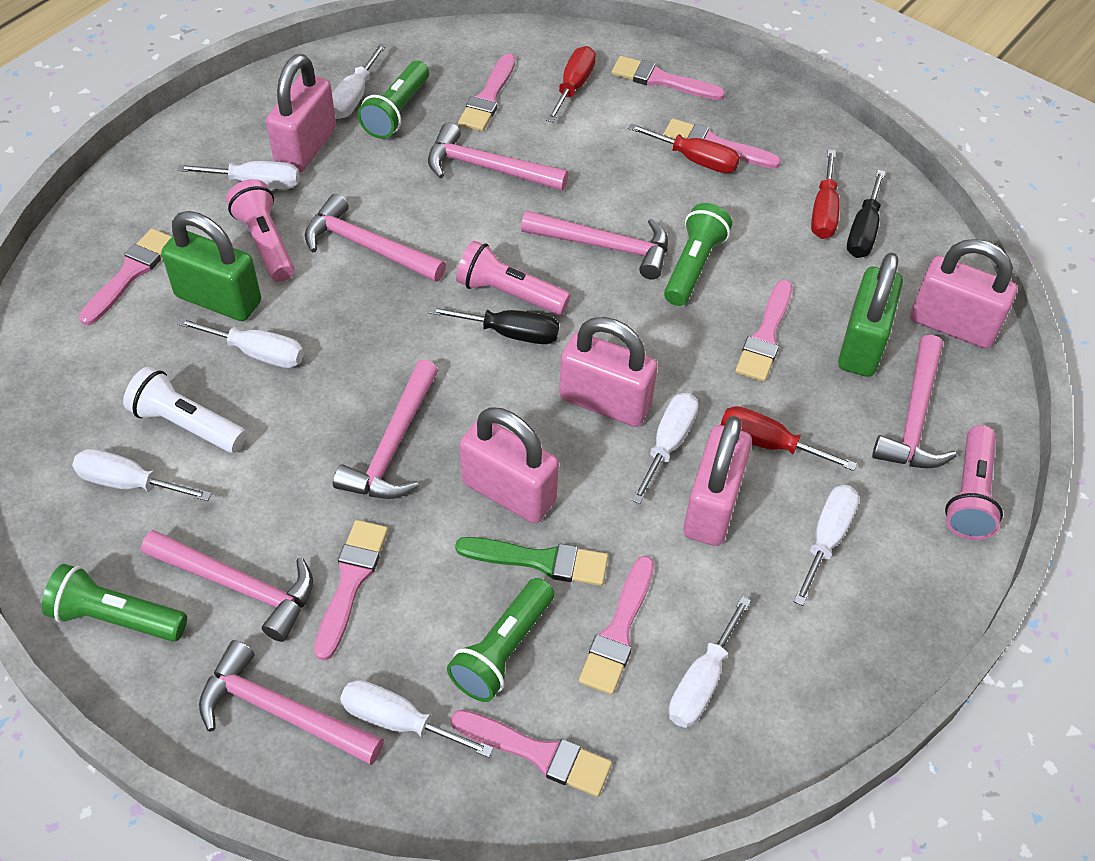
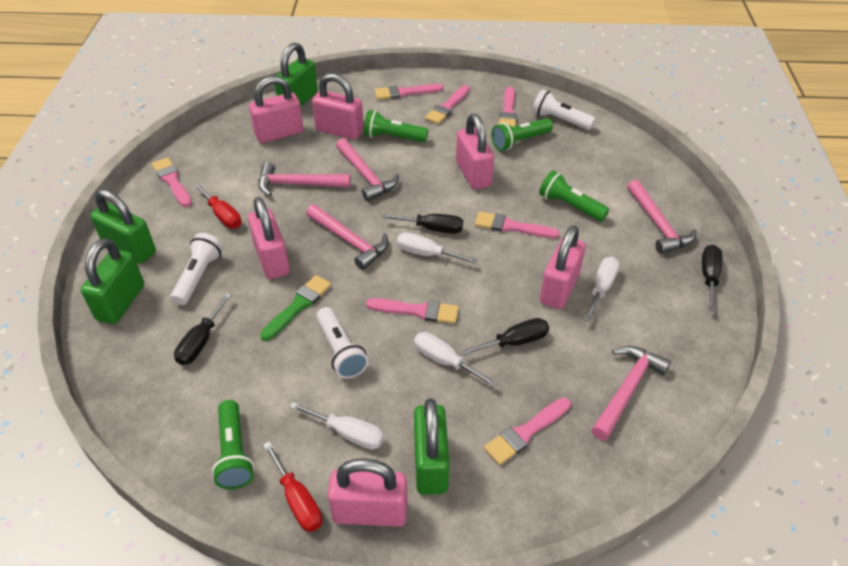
black screwdriver: [429,306,559,344] [847,170,885,258] = 2 -> [174,293,232,365] [382,214,463,234] [461,318,549,356] [702,245,722,312] = 4
green padlock: [161,211,261,321] [838,253,903,377] = 2 -> [81,238,144,324] [90,189,156,264] [275,42,318,107] [414,399,449,495] = 4
pink brush: [79,228,172,325] [314,520,388,661] [450,710,612,797] [458,53,515,132] [579,556,654,695] [611,56,725,100] [663,118,781,169] [735,280,792,382] = 8 -> [152,158,192,207] [366,298,459,324] [375,84,444,100] [425,85,470,124] [475,212,560,238] [484,397,571,465] [499,87,517,127] = 7
pink flashlight: [226,179,294,282] [456,241,571,315] [945,425,1003,540] = 3 -> none = 0
pink hammer: [141,530,313,642] [199,640,384,765] [305,194,446,282] [333,360,438,499] [428,123,568,191] [521,211,668,280] [872,335,957,468] = 7 -> [258,162,351,196] [306,204,389,270] [336,138,399,201] [591,346,671,440] [627,180,697,254] = 5
pink padlock: [266,54,336,173] [460,407,559,523] [559,317,658,427] [683,416,752,546] [910,239,1017,349] = 5 -> [248,197,290,279] [249,76,304,143] [312,73,364,140] [328,458,408,527] [456,113,494,190] [540,225,586,309] = 6
red screwdriver: [546,46,596,123] [628,123,740,173] [721,406,857,471] [811,149,840,239] = 4 -> [193,183,242,229] [263,441,322,532] = 2
white flashlight: [123,367,247,453] = 1 -> [171,233,223,305] [316,307,368,379] [532,89,596,130] = 3
white screwdriver: [72,449,212,501] [177,161,300,189] [177,318,304,368] [332,43,387,119] [340,680,494,757] [631,393,698,504] [668,596,751,728] [794,485,859,606] = 8 -> [290,402,384,449] [397,232,478,264] [414,332,497,387] [584,257,620,322] = 4

